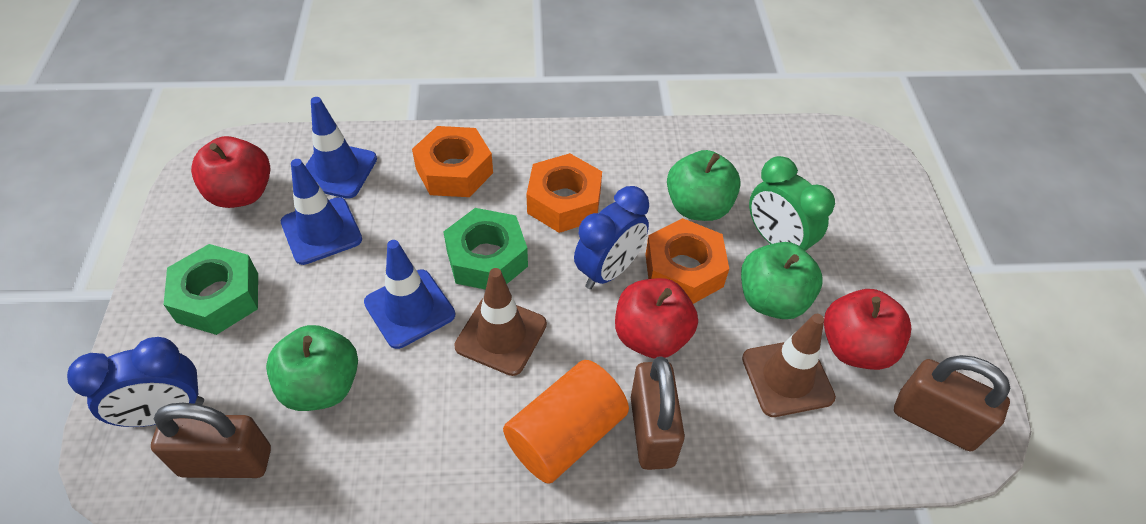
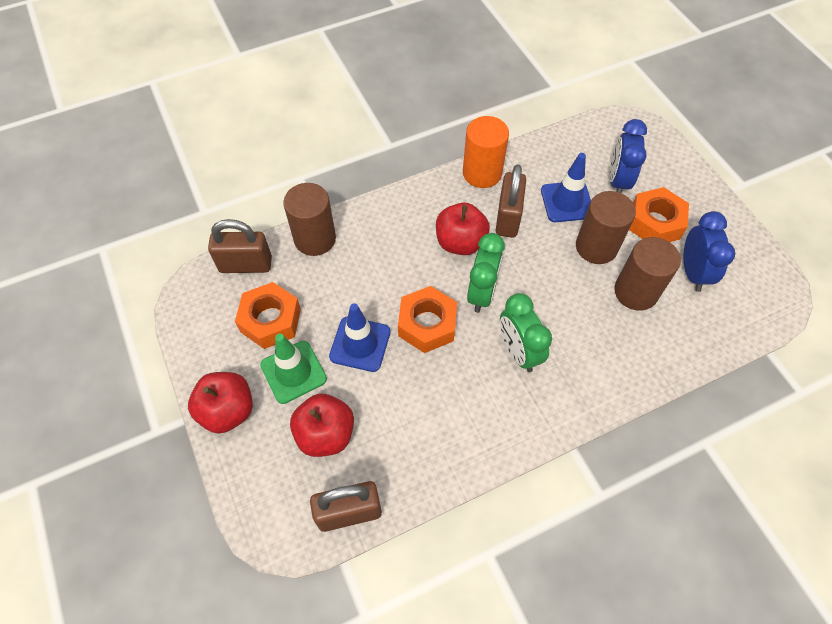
blue traffic cone: [281,159,362,265] [305,97,377,199] [364,240,455,349] = 3 -> [329,303,391,372] [541,153,591,222] = 2
brown cylinder: none = 0 -> [283,183,336,256] [576,191,636,264] [614,237,681,311] = 3
brown traffic cone: [454,268,547,376] [742,314,836,417] = 2 -> none = 0
green apple: [266,325,358,411] [667,150,741,221] [741,242,822,319] = 3 -> none = 0
green clock: [749,156,835,251] = 1 -> [467,233,505,313] [500,293,552,372] = 2
green nut: [164,244,258,335] [443,208,528,290] = 2 -> none = 0
green traffic cone: none = 0 -> [260,334,327,404] = 1

